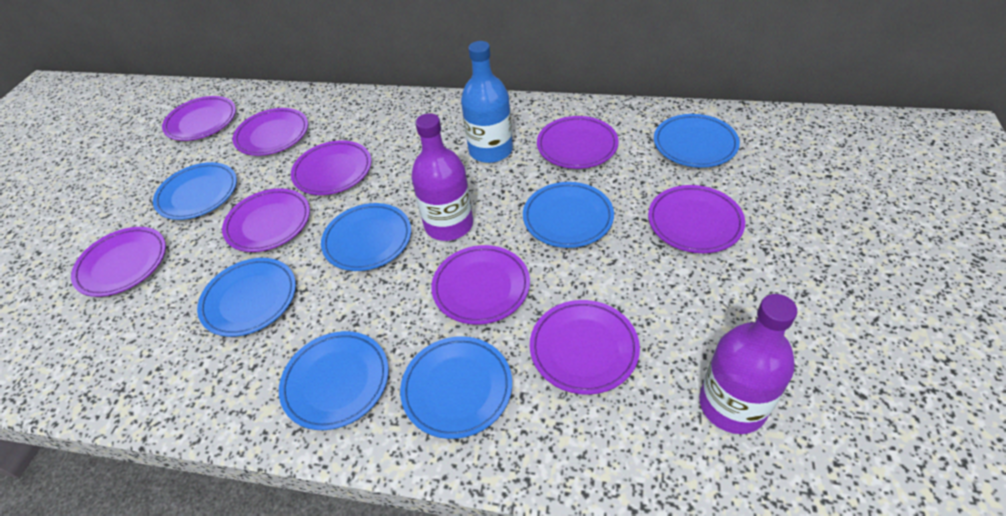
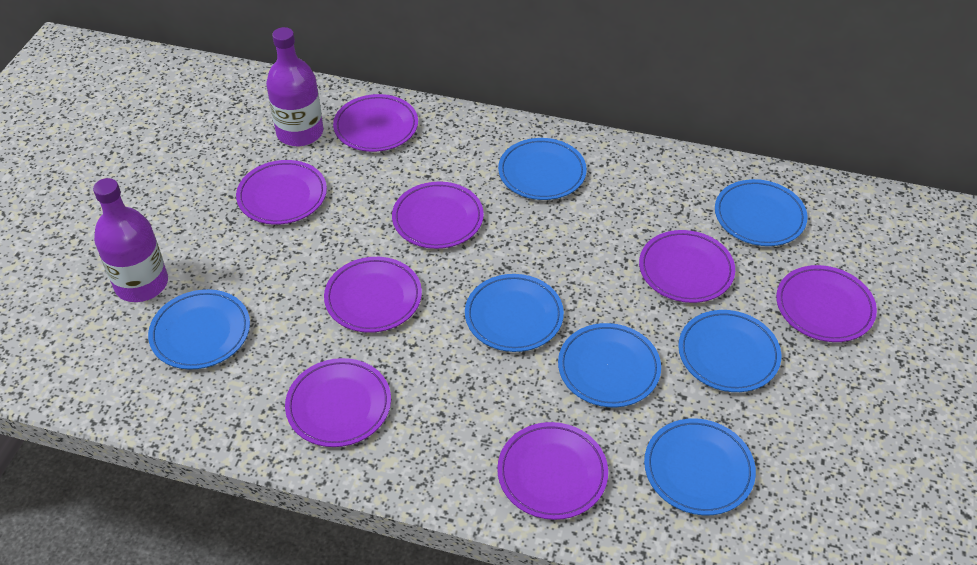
blue bottle: [461,41,513,163] = 1 -> none = 0
purple plate: [71,227,166,297] [162,96,236,141] [222,188,310,252] [233,108,308,156] [291,141,372,195] [431,245,530,325] [530,300,640,395] [537,116,619,169] [648,185,745,253] = 9 -> [236,160,327,225] [285,358,391,447] [324,257,422,333] [333,94,418,152] [392,182,484,249] [497,422,608,520] [639,230,735,303] [776,265,877,342] = 8

